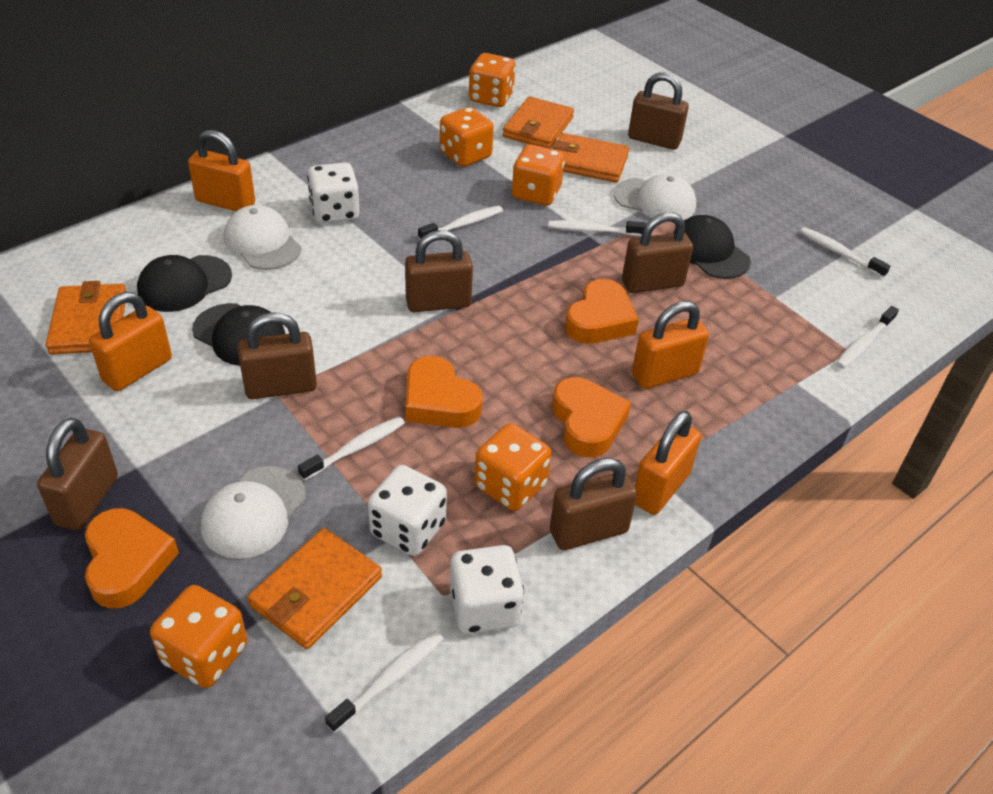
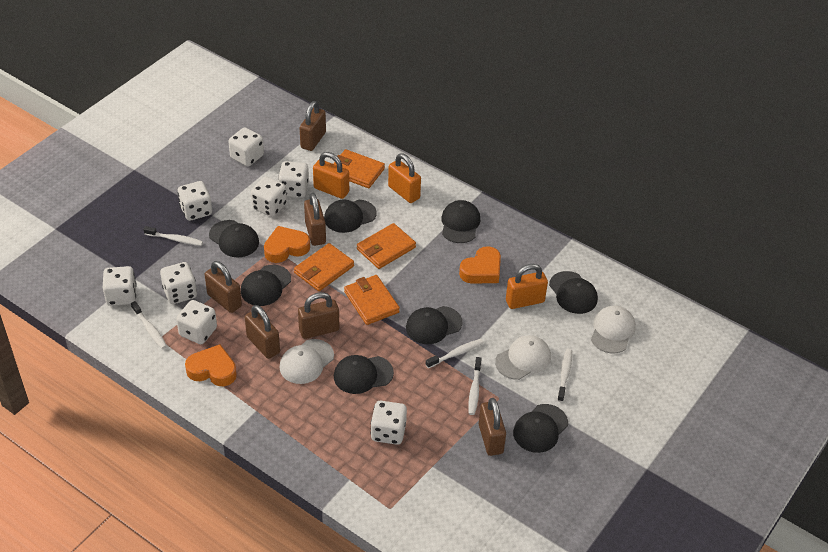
black cap: [137,255,232,312] [192,303,285,366] [673,215,751,279] = 3 -> [209,220,259,257] [241,265,291,306] [324,200,377,233] [334,355,394,394] [406,306,462,344] [441,200,480,243] [513,404,568,453] [549,271,598,314] = 8
orange dice: [150,585,247,688] [440,107,494,167] [469,53,516,107] [474,423,552,511] [512,144,565,206] = 5 -> none = 0
orange heart: [85,508,179,608] [406,356,483,428] [552,377,631,457] [565,279,639,344] = 4 -> [185,344,237,386] [264,226,310,263] [459,246,501,284] = 3
orange padlock: [89,292,172,391] [188,130,255,211] [632,301,709,389] [635,411,701,515] = 4 -> [313,152,349,199] [388,153,421,203] [506,264,548,309] = 3
white dice: [307,162,360,224] [368,465,447,556] [450,545,524,634] = 3 -> [103,266,137,306] [160,262,197,304] [176,300,217,344] [178,181,212,221] [228,127,264,167] [251,177,287,217] [278,161,309,198] [371,401,407,445] = 8
white toothbrush: [298,417,405,481] [325,630,444,733] [418,205,503,240] [548,220,646,236] [800,227,890,278] [836,306,899,369] = 6 -> [131,301,167,349] [143,226,203,246] [426,339,484,368] [468,357,482,415] [557,349,572,402] = 5

